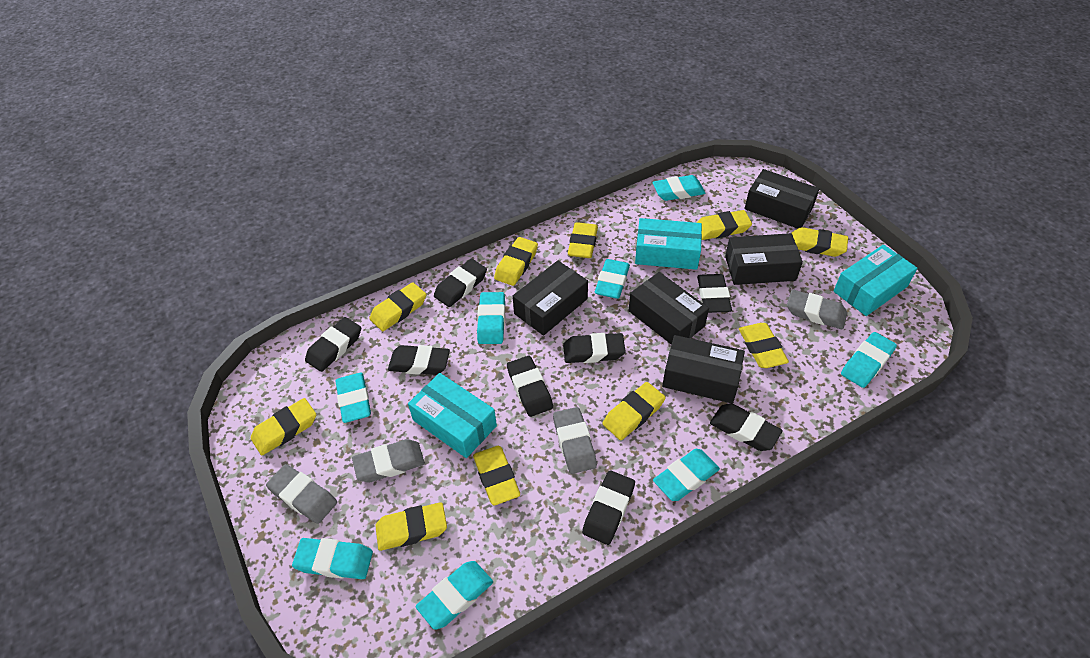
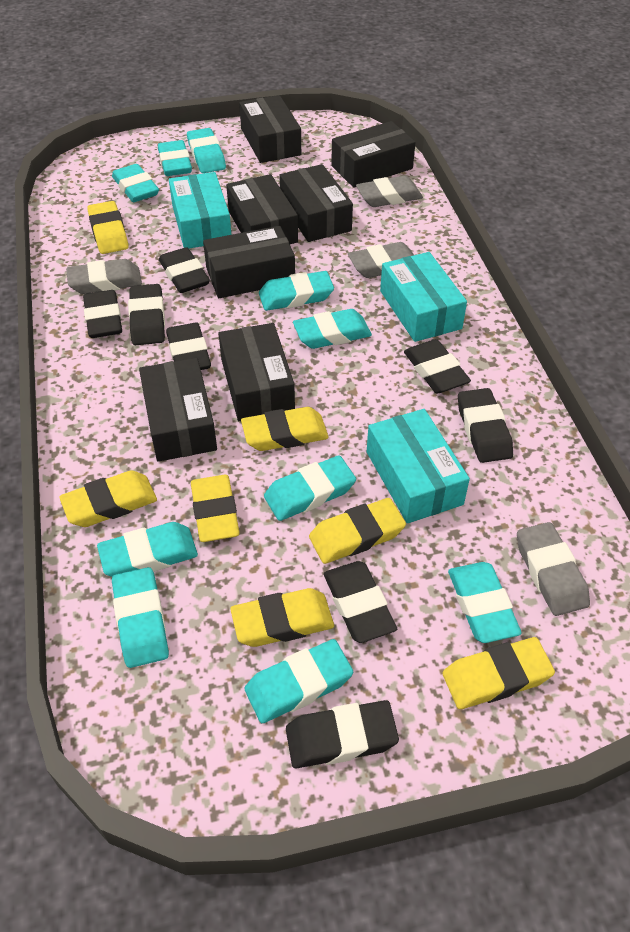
black box: [513,260,588,335] [629,272,709,345] [662,335,745,403] [725,233,803,285] [744,169,819,229] = 5 -> [139,358,217,462] [203,226,295,298] [218,323,295,421] [226,174,298,244] [239,95,301,163] [279,164,353,242] [331,121,416,188] = 7
turquoise eraser: [292,538,373,579] [335,372,371,423] [416,561,493,630] [477,292,505,344] [595,259,630,299] [653,175,705,201] [653,449,720,501] [841,332,897,388] = 8 -> [97,522,198,577] [112,164,159,202] [112,567,169,668] [158,140,192,176] [187,128,226,173] [245,639,353,723] [259,271,334,311] [264,455,356,521] [293,309,372,349] [448,562,522,643] = 10
yellow eraser: [251,398,316,455] [369,282,426,331] [375,502,447,551] [473,446,520,505] [494,237,538,286] [568,222,598,258] [603,382,666,440] [696,210,752,240] [739,323,789,368] [791,227,848,257] = 10 -> [59,470,157,527] [87,201,128,254] [191,475,240,542] [230,588,334,647] [241,407,329,451] [309,498,406,564] [443,637,555,709] = 7

